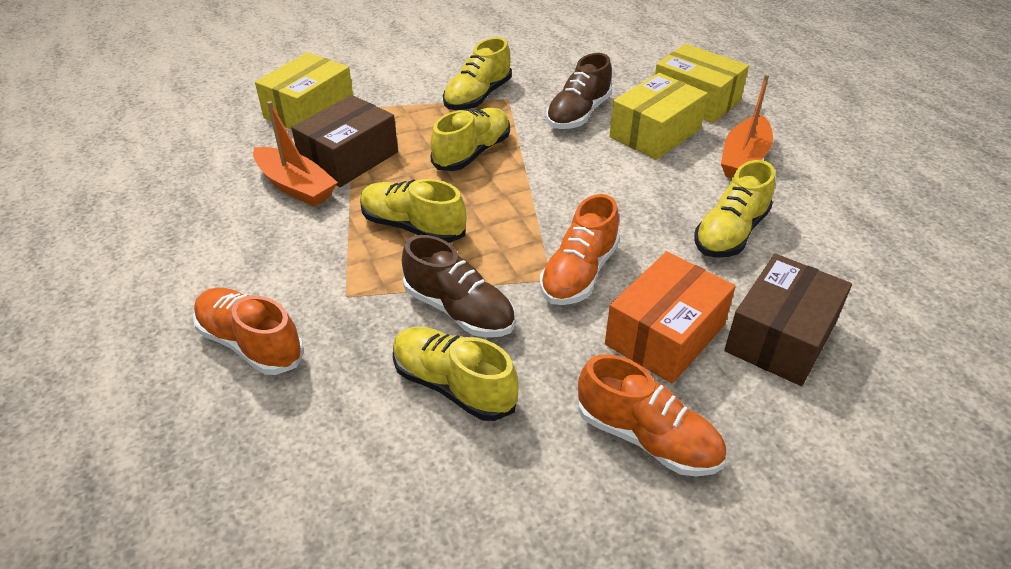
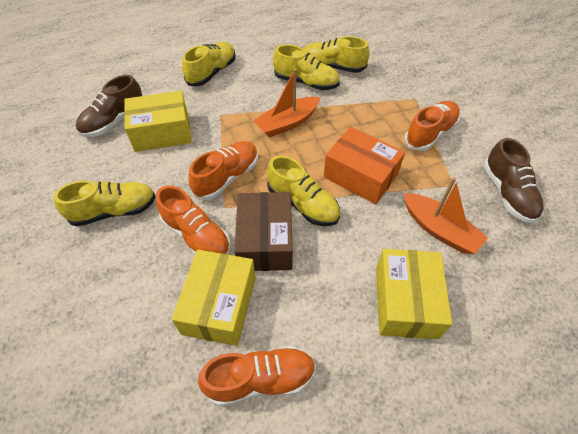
brown box: [291,95,398,187] [724,254,852,386] = 2 -> [234,192,293,271] = 1
orange shoe: [193,288,304,375] [540,194,620,305] [578,354,726,476] = 3 -> [156,186,230,255] [188,141,258,200] [198,346,316,406] [405,101,460,151] = 4

